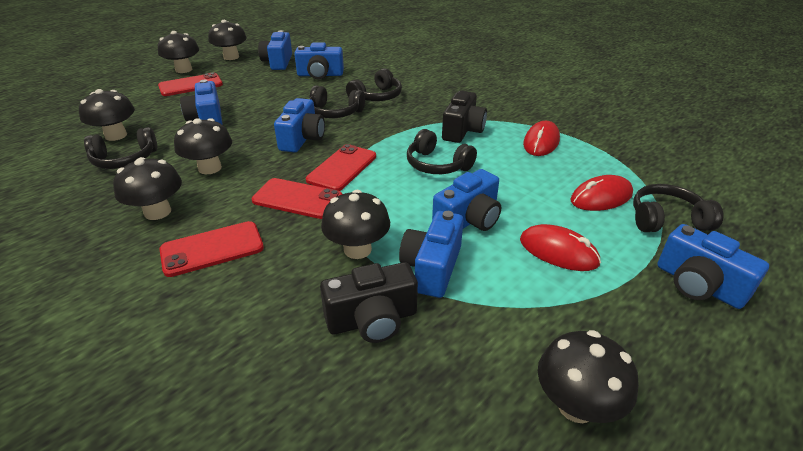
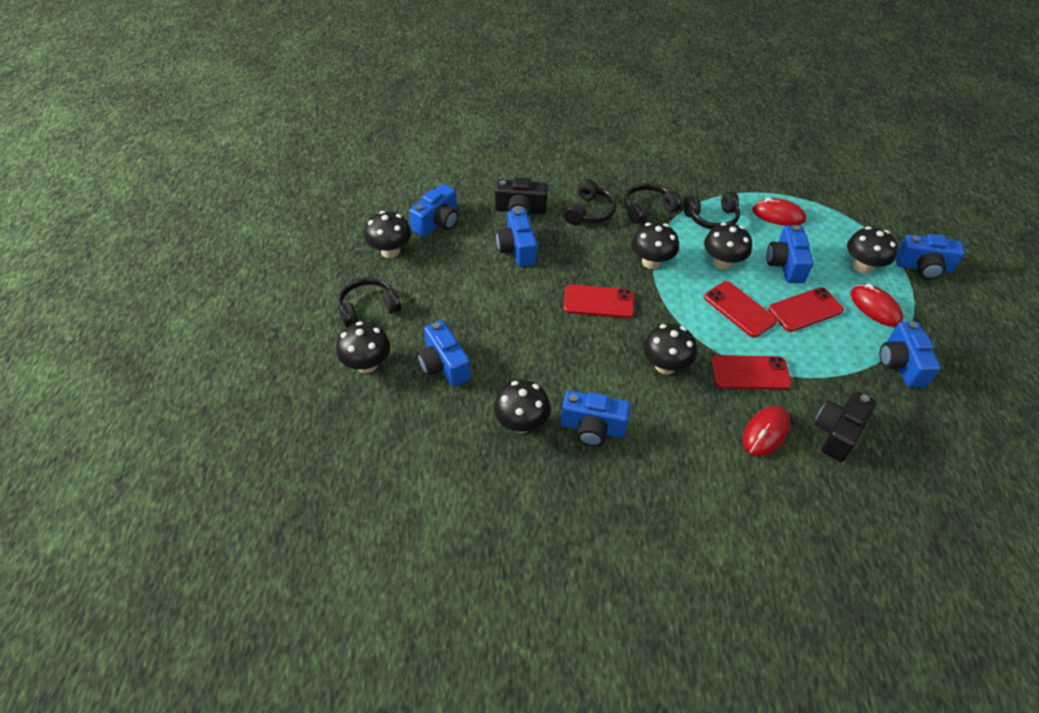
black headphones: [84,127,157,169] [309,85,365,118] [346,68,402,101] [407,129,477,174] [633,184,723,232] = 5 -> [338,278,401,327] [564,179,616,225] [624,183,682,224] [684,191,740,229] = 4

